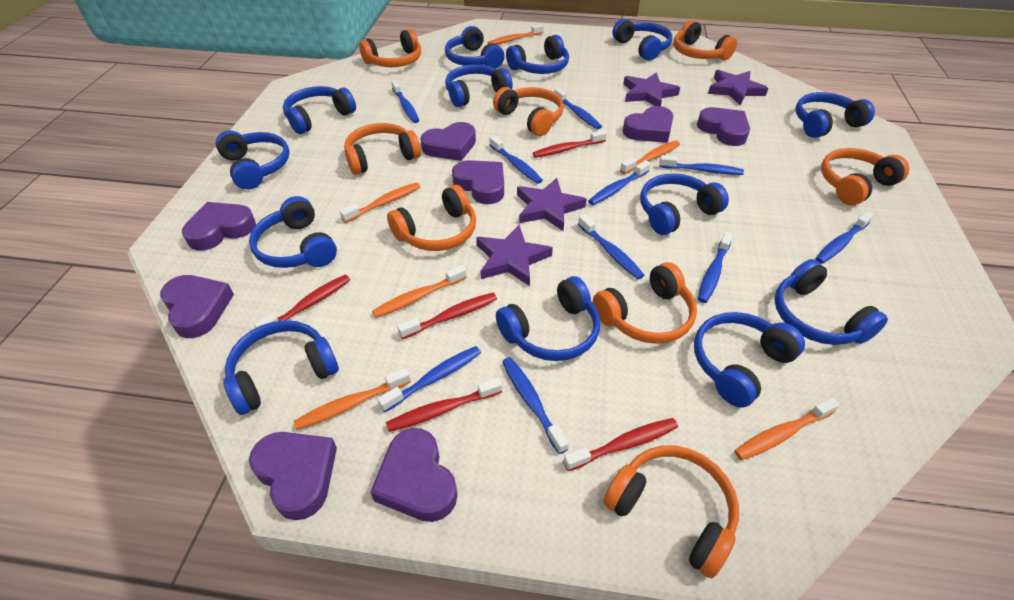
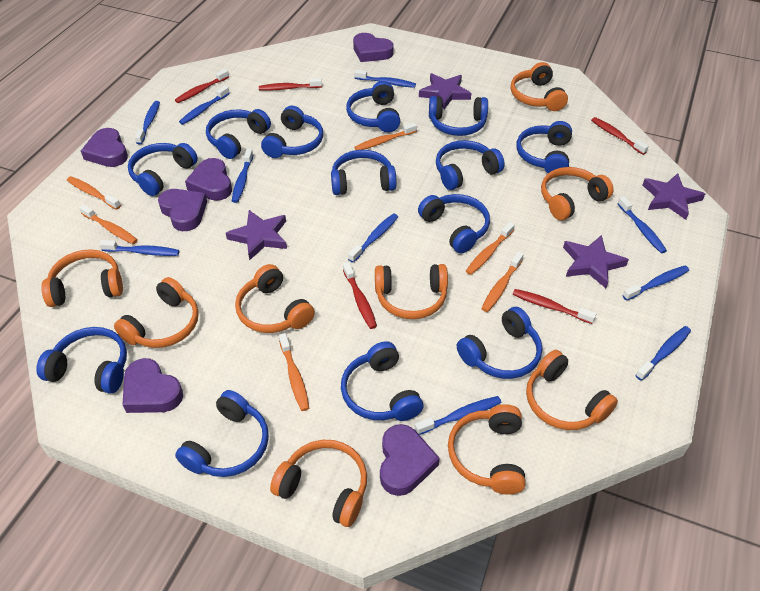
orange headphones: [344,123,421,175] [359,29,421,67] [387,185,476,251] [493,87,564,136] [593,262,697,344] [603,446,739,578] [673,20,737,60] [821,148,910,205] = 8 -> [41,249,123,307] [114,277,199,348] [235,264,315,333] [270,440,367,527] [375,264,448,319] [448,404,526,494] [511,62,568,111] [526,350,618,430] [541,167,614,220] = 9
purple heart: [160,275,234,338] [182,202,256,251] [249,432,337,520] [370,428,458,522] [420,122,476,161] [452,160,504,204] [623,106,673,143] [697,107,750,146] = 8 -> [81,128,128,167] [122,358,183,413] [158,189,207,231] [185,158,232,201] [353,33,394,62] [380,424,440,496] = 6

